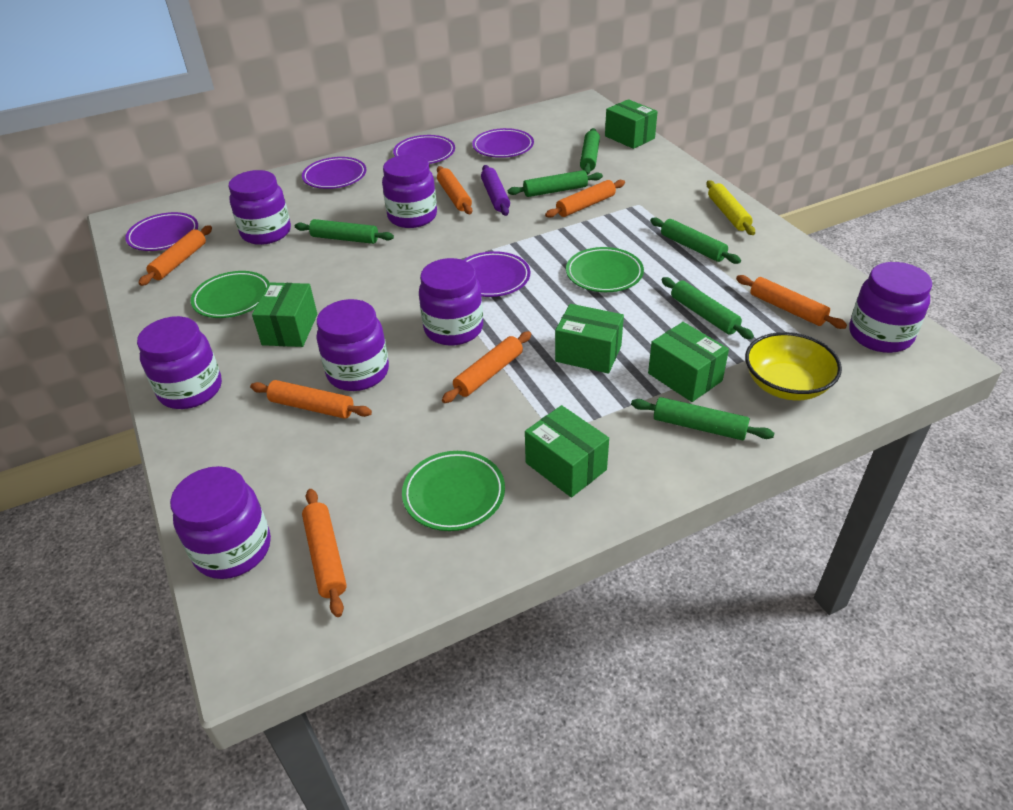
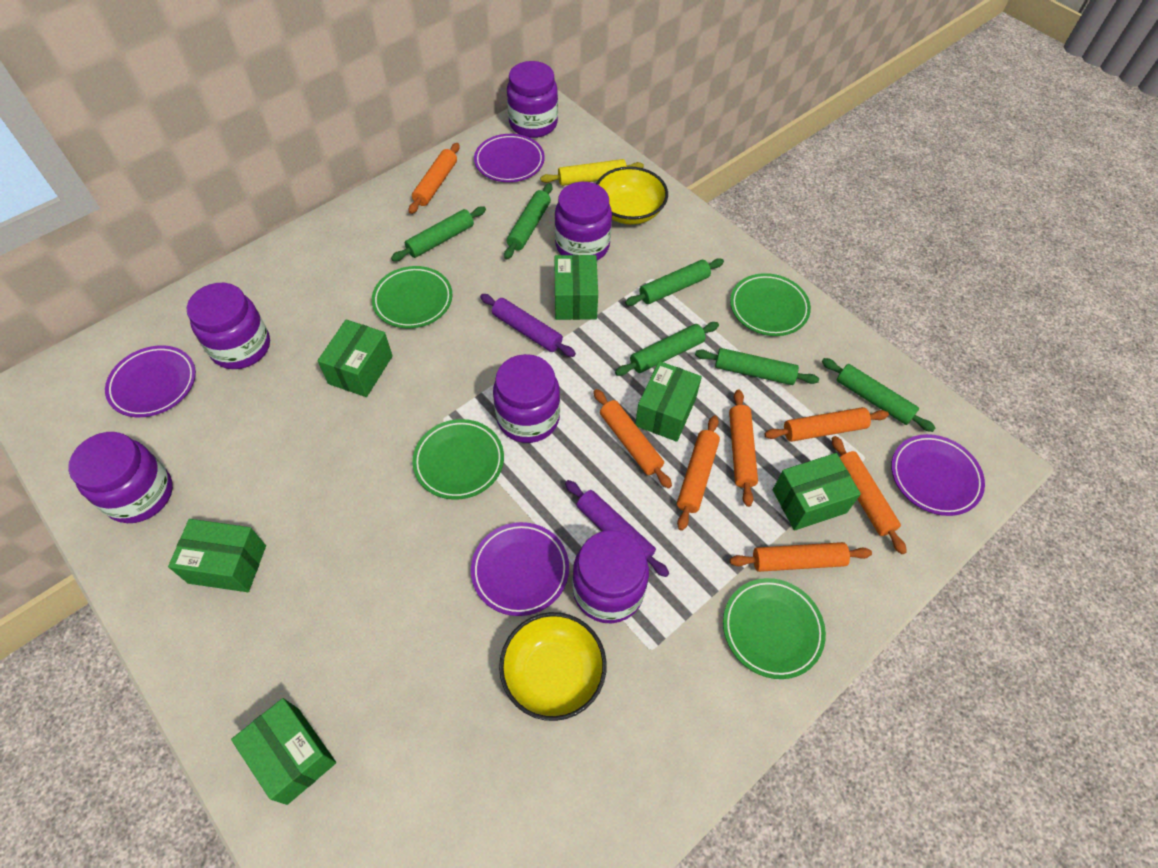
green box: [252,282,317,347] [525,405,609,498] [555,304,624,374] [605,99,658,149] [648,322,729,402] = 5 -> [168,519,266,592] [231,698,336,805] [318,320,393,397] [554,255,598,320] [635,361,702,442] [773,453,861,531] = 6
green plate: [191,271,269,318] [402,451,505,531] [566,247,644,292] = 3 -> [372,266,453,328] [412,419,504,500] [723,578,826,679] [730,273,811,336] = 4
purple jar: [137,316,222,409] [170,466,271,579] [229,170,291,245] [316,299,389,391] [382,155,437,228] [419,258,483,346] [849,262,932,353] = 7 -> [68,432,173,523] [187,283,270,369] [493,354,560,443] [507,61,558,138] [555,182,612,260] [572,530,649,623] = 6
purple plate: [125,212,198,251] [302,157,366,189] [393,135,455,164] [464,251,530,297] [472,128,534,158] = 5 -> [105,345,196,417] [471,522,569,616] [474,134,545,182] [891,434,985,516] = 4
purple rolling pin: [481,165,510,216] = 1 -> [480,294,576,357] [565,480,669,577] = 2
yellow bowl: [745,332,842,401] = 1 -> [499,612,607,721] [596,166,668,225] = 2

